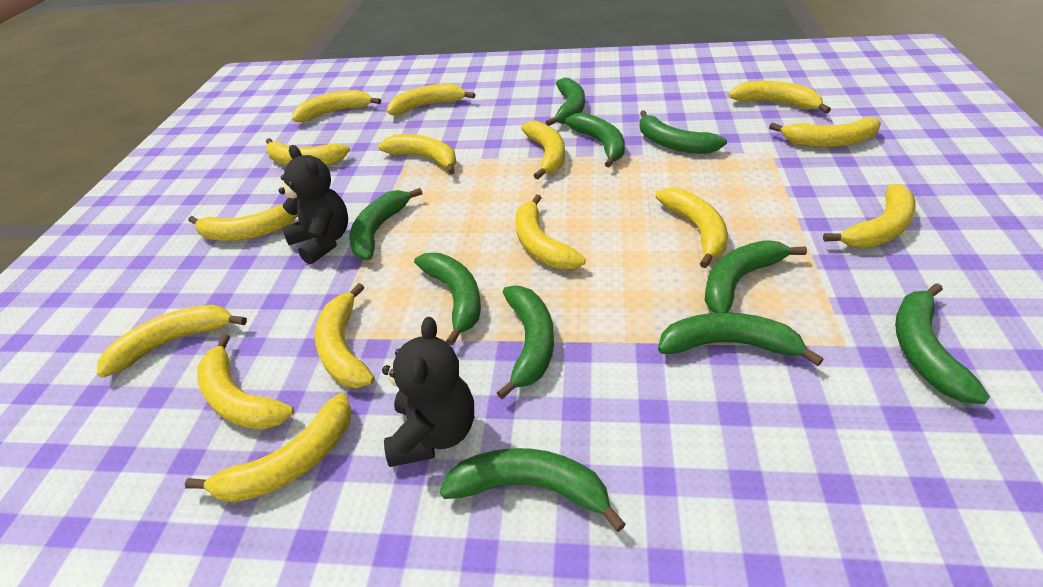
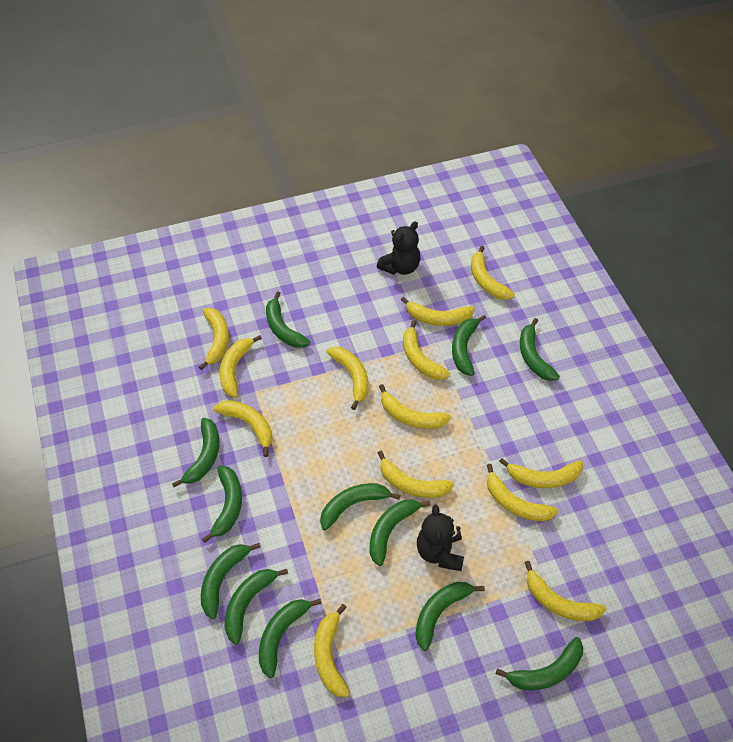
green banana: [349,188,422,260] [414,253,481,346] [440,448,626,532] [497,286,554,400] [546,78,585,126] [565,113,625,167] [640,110,727,154] [658,312,824,366] [705,240,807,313] [895,283,990,404] = 10 -> [172,418,220,487] [201,543,261,619] [202,466,242,543] [225,569,288,645] [259,599,322,678] [266,291,311,348] [320,483,400,531] [370,500,430,566] [415,582,485,651] [452,315,486,376] [496,637,583,690] [520,318,560,381] = 12
yellow banana: [97,305,247,377] [185,393,352,502] [188,205,298,241] [197,334,294,430] [266,138,350,165] [292,90,381,122] [315,283,375,388] [378,134,456,175] [387,84,475,115] [515,194,586,269] [521,121,565,179] [656,188,728,268] [728,81,831,113] [769,117,881,147] [823,184,916,248] = 15 -> [199,308,229,370] [213,400,272,457] [220,335,262,397] [314,604,350,697] [326,346,368,410] [378,451,454,498] [379,384,451,429] [401,297,475,326] [403,320,451,380] [471,246,515,300] [487,464,559,521] [499,458,583,488] [524,561,606,621] = 13

